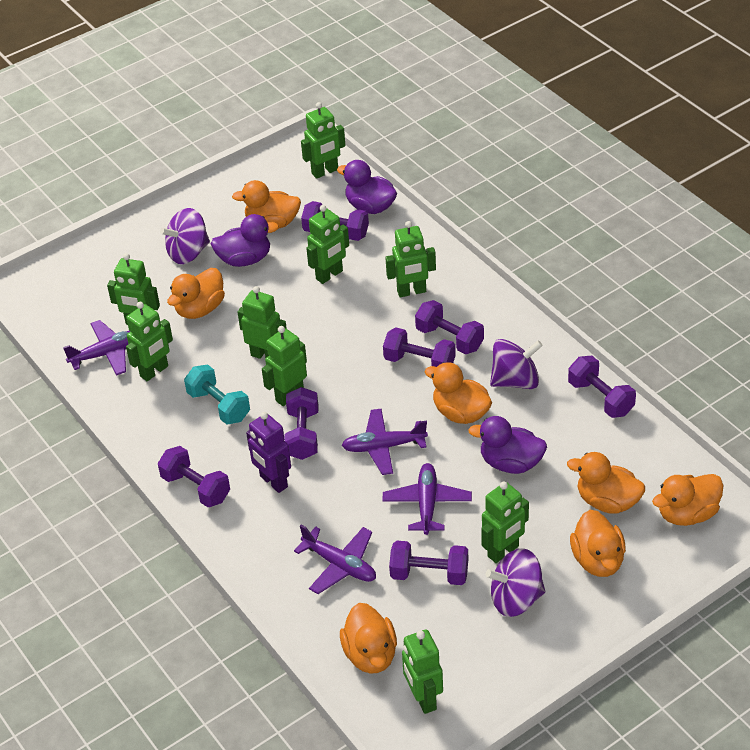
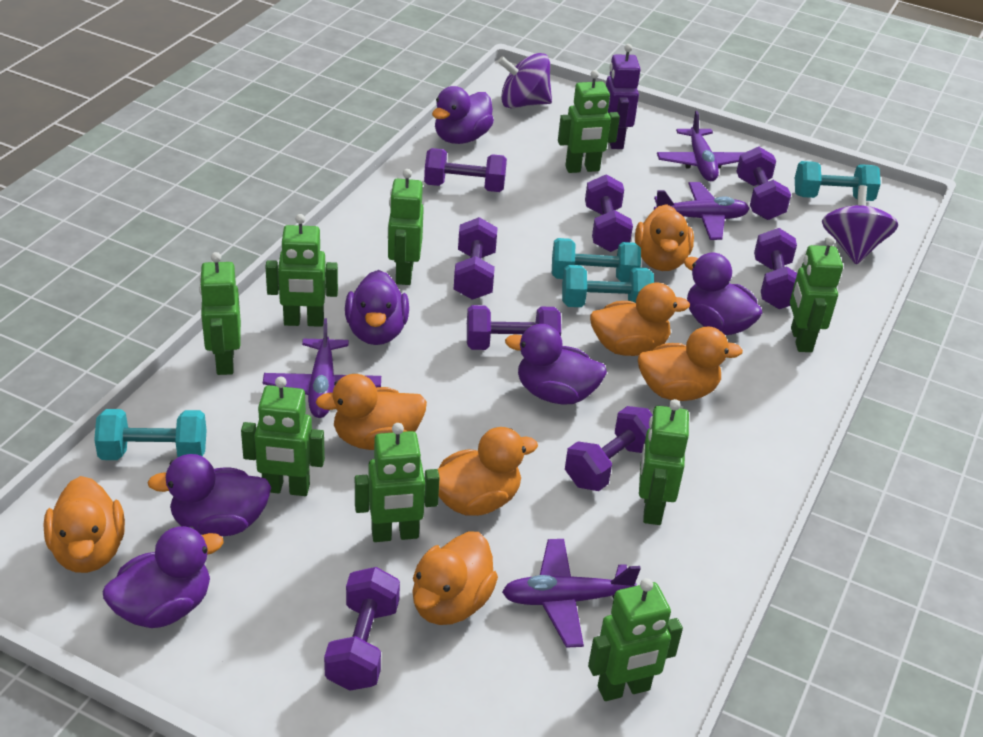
purple duck: [211,214,279,267] [337,160,397,214] [468,416,547,474] = 3 -> [102,526,224,628] [147,454,271,536] [345,270,409,345] [432,86,494,144] [505,324,607,405] [684,252,762,335] = 6
purple dumbbell: [158,446,230,507] [284,387,318,460] [301,201,369,241] [383,327,456,367] [389,541,468,585] [415,300,484,354] [568,356,636,418] = 7 -> [324,567,400,691] [424,148,507,192] [454,217,498,300] [467,305,561,350] [565,406,652,491] [585,174,633,252] [736,146,791,220] [754,228,797,309] = 8
purple spinning top: [160,208,210,264] [486,548,545,617] [490,339,543,389] = 3 -> [498,53,552,109] [822,185,898,265] = 2
turquoise dumbbell: [184,364,250,424] = 1 -> [94,409,207,460] [552,238,641,282] [562,265,654,307] [795,161,881,201] = 4

